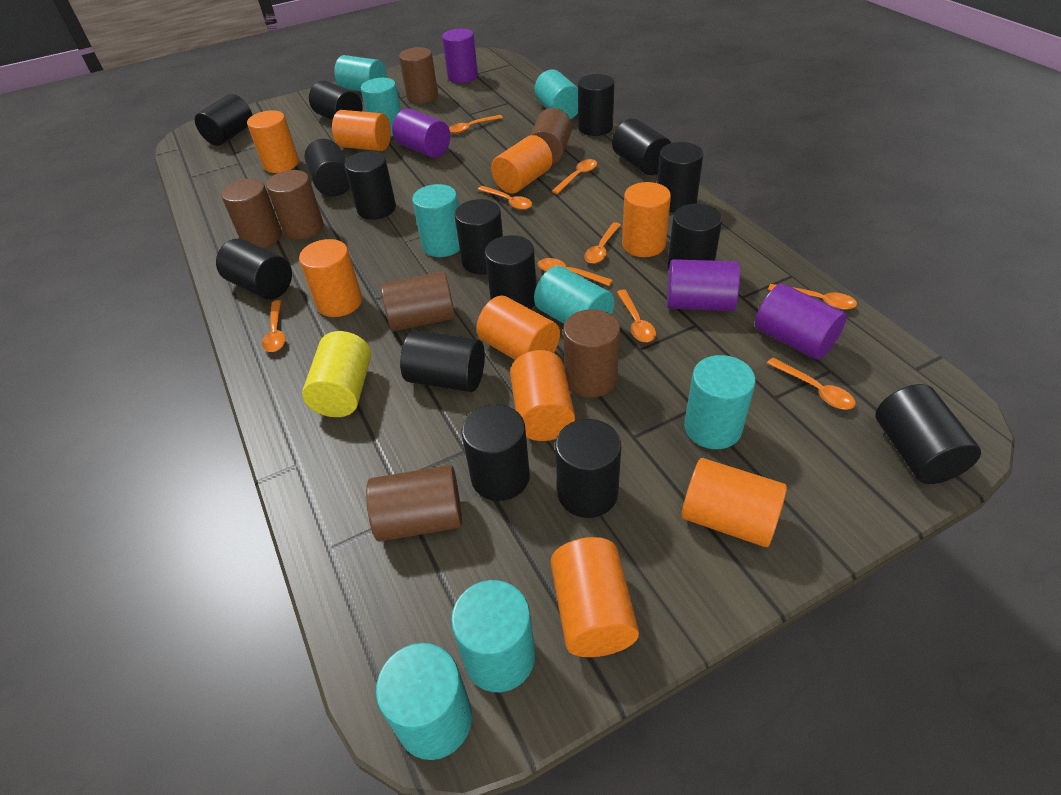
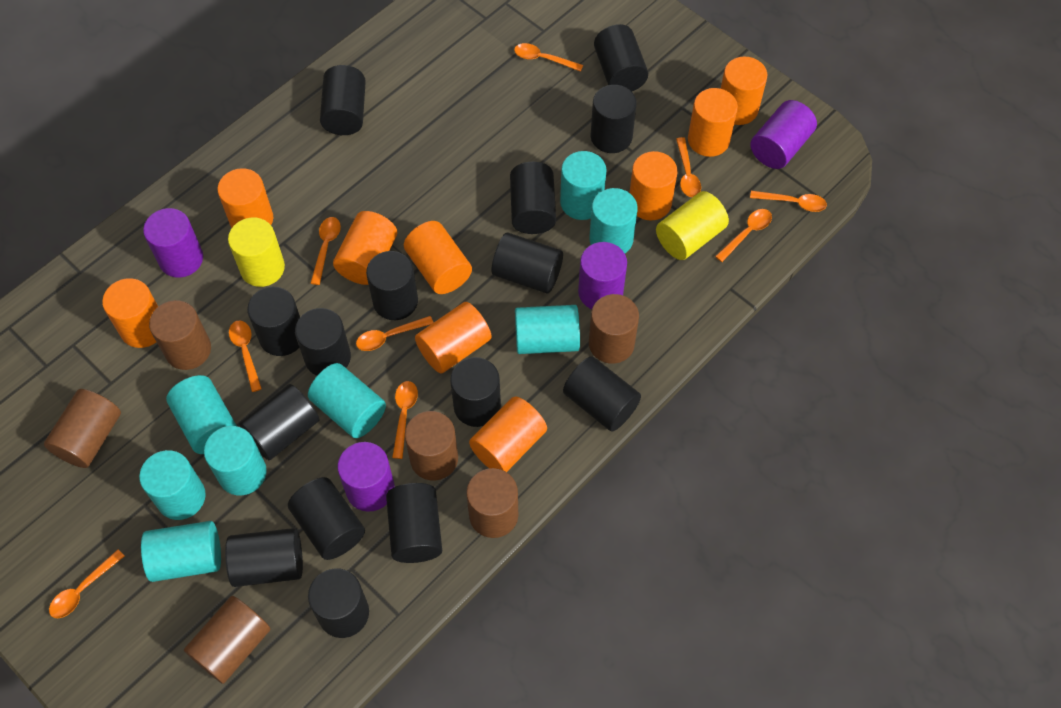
brown cylinder: [221,179,282,248] [266,170,324,240] [366,465,462,541] [381,271,455,331] [399,47,438,104] [530,108,572,165] [563,309,620,398] = 7 -> [44,389,121,468] [149,300,211,370] [184,596,270,684] [405,411,458,481] [466,468,518,538] [589,294,639,364] = 6
yellow cylinder: [302,331,371,417] = 1 -> [228,217,285,287] [656,191,729,260] = 2

